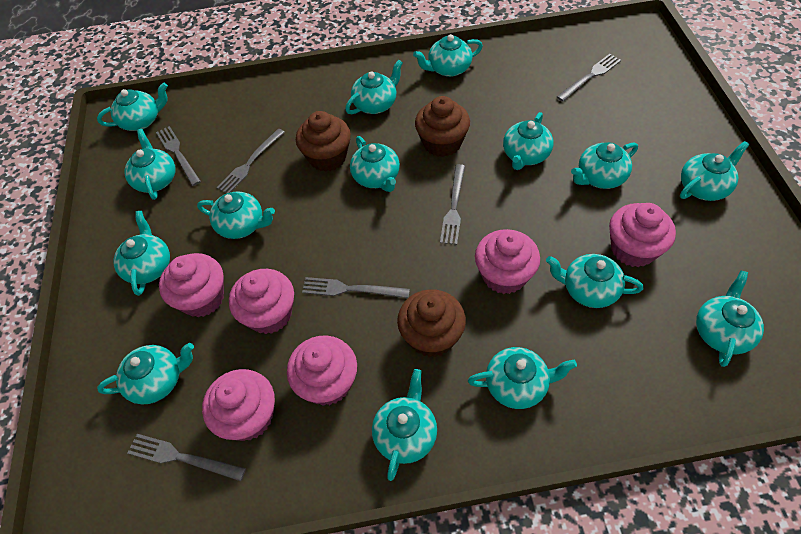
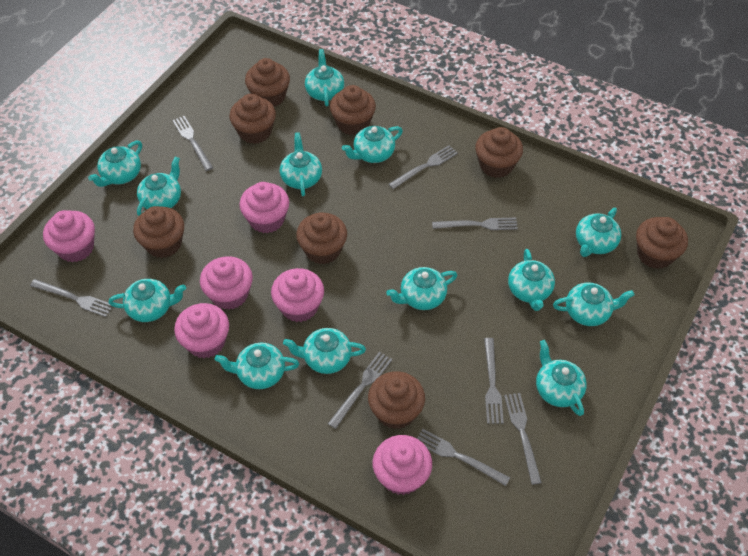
brown cupcake: [296,111,351,172] [397,289,466,357] [415,96,470,157] = 3 -> [133,206,184,258] [229,94,276,144] [245,58,290,107] [296,212,347,264] [330,85,376,135] [368,371,425,429] [475,127,523,178] [636,217,688,269] = 8
grey fork: [128,434,246,481] [156,126,201,186] [216,129,285,193] [302,277,410,298] [440,164,465,245] [557,54,621,101] = 6 -> [30,279,113,317] [172,116,213,171] [328,352,392,429] [389,145,458,189] [417,429,510,486] [432,217,518,230] [484,338,504,424] [504,393,542,485] = 8
turquoise teapot: [97,82,168,131] [97,343,194,404] [113,211,170,296] [124,129,175,200] [197,191,275,239] [345,60,403,114] [350,136,400,192] [372,369,437,481] [413,34,483,77] [468,347,577,409] [503,112,553,170] [546,254,643,308] [571,142,638,189] [680,141,749,201] [696,271,764,367] = 15 -> [88,141,142,187] [108,279,186,322] [137,157,181,216] [215,343,299,389] [280,132,322,196] [283,328,366,374] [305,49,344,107] [342,126,403,163] [386,267,457,310] [508,249,555,311] [536,340,587,416] [553,282,635,326] [576,208,621,257] = 13

